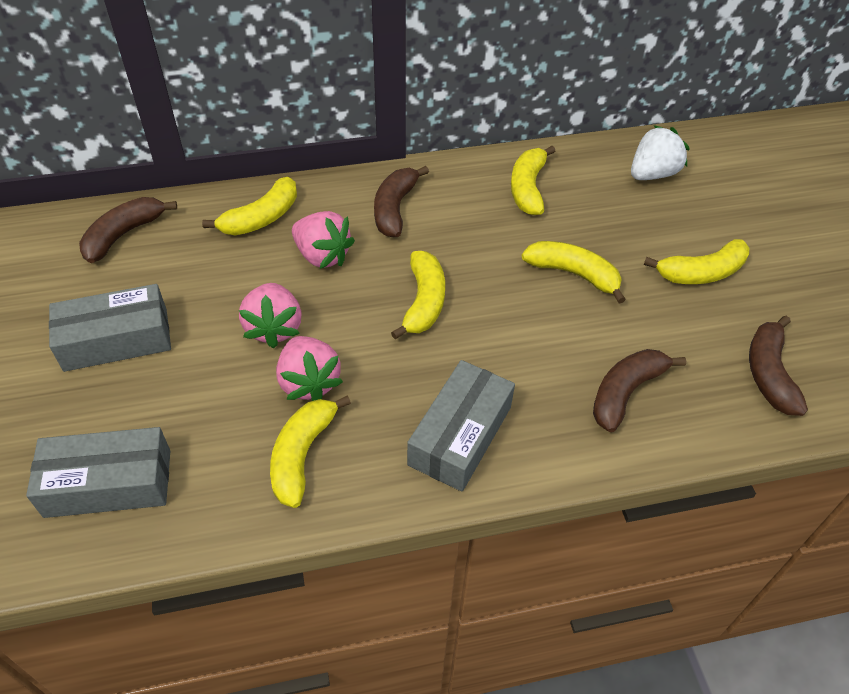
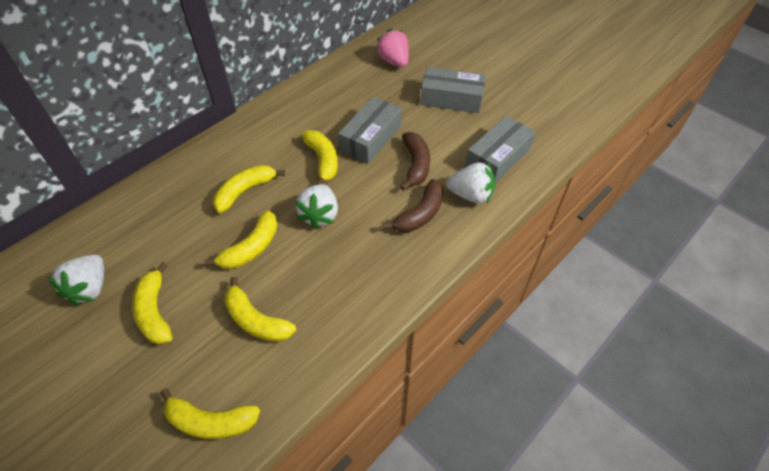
brown banana: [79,197,177,263] [374,166,429,237] [593,349,686,432] [749,316,808,416] = 4 -> [382,179,444,233] [400,132,430,191] = 2
pink strawberry: [239,283,302,348] [276,336,343,401] [292,211,355,269] = 3 -> [375,28,409,67] = 1
white strawberry: [631,125,690,180] = 1 -> [47,255,104,306] [295,184,338,229] [446,162,495,203] = 3

